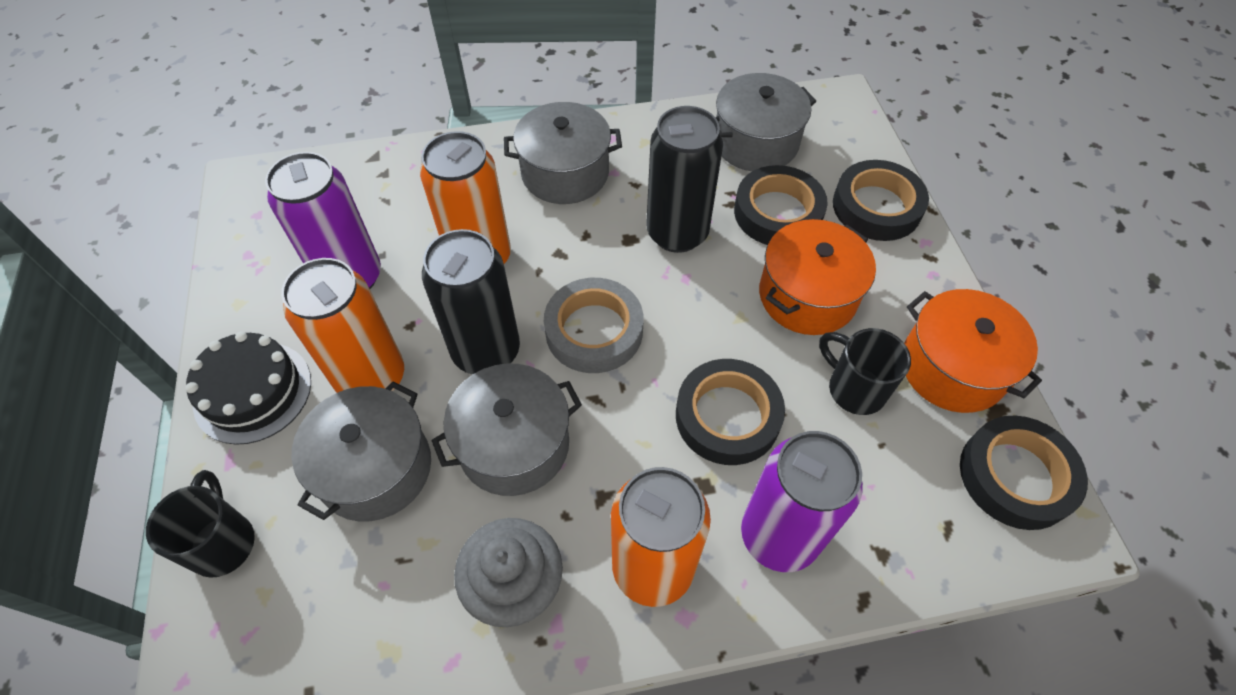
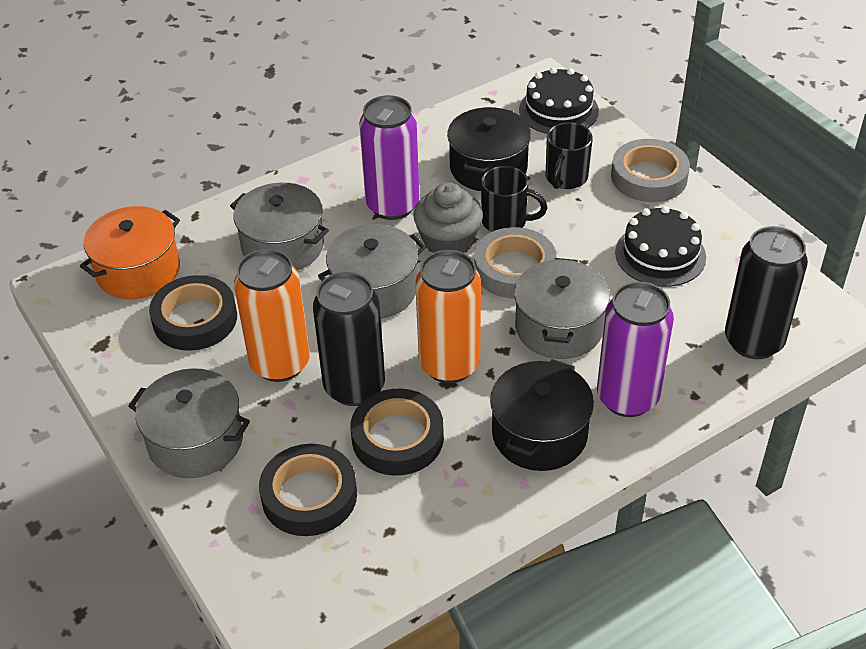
black cake: [185,331,311,445] = 1 -> [519,67,599,134] [615,206,706,287] = 2
black pot: none = 0 -> [447,107,531,191] [490,359,594,471] = 2
black tape: [676,359,785,465] [734,165,827,245] [833,160,929,241] [960,415,1088,530] = 4 -> [149,275,237,351] [259,444,357,536] [350,389,444,476] = 3
grey tape: [544,278,643,373] = 1 -> [474,227,556,298] [611,139,690,202] = 2
orange can: [281,258,404,393] [420,131,511,264] [611,467,711,607] = 3 -> [234,249,310,382] [415,250,481,383] = 2
orange pot: [759,219,876,335] [904,289,1042,413] = 2 -> [80,206,180,299] = 1

